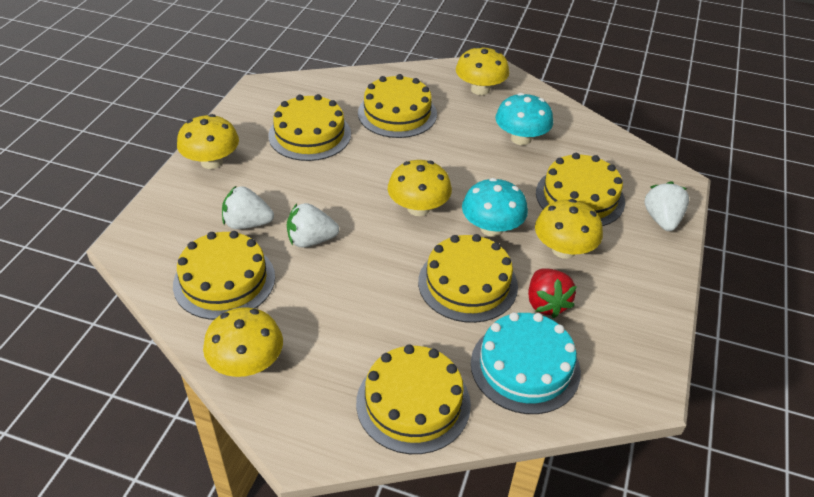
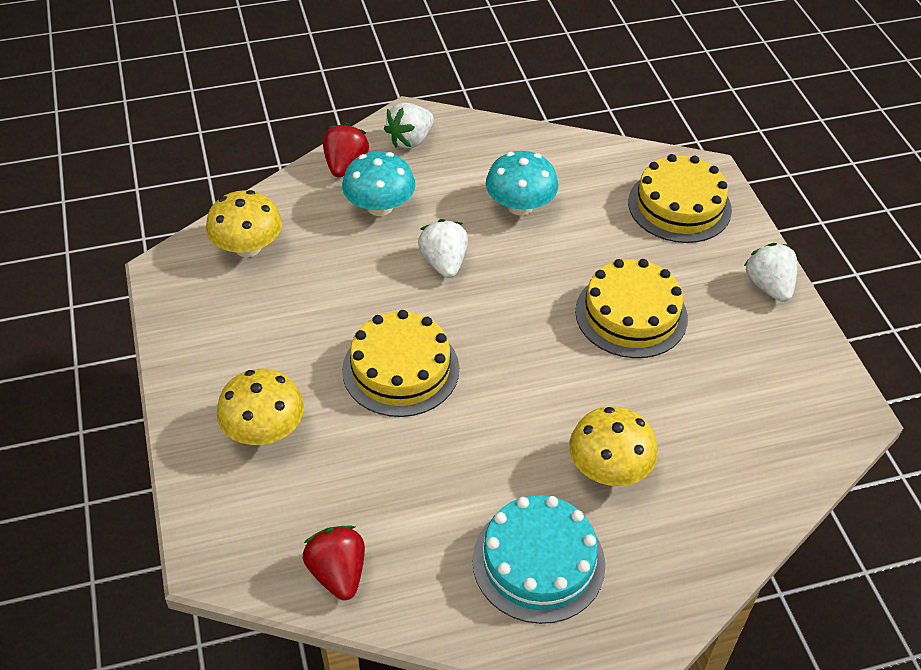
red strawberry: [528,269,577,318] = 1 -> [303,526,365,600] [323,123,369,177] = 2
yellow cake: [173,231,275,320] [268,94,351,161] [356,345,471,454] [358,74,437,138] [418,234,518,323] [536,153,625,226] = 6 -> [342,310,459,417] [575,259,688,358] [628,154,732,243] = 3
yellow mushroom: [177,114,239,169] [203,307,283,377] [388,160,452,216] [456,46,509,95] [535,199,603,259] = 5 -> [206,190,282,257] [217,369,304,445] [569,406,658,486] = 3

